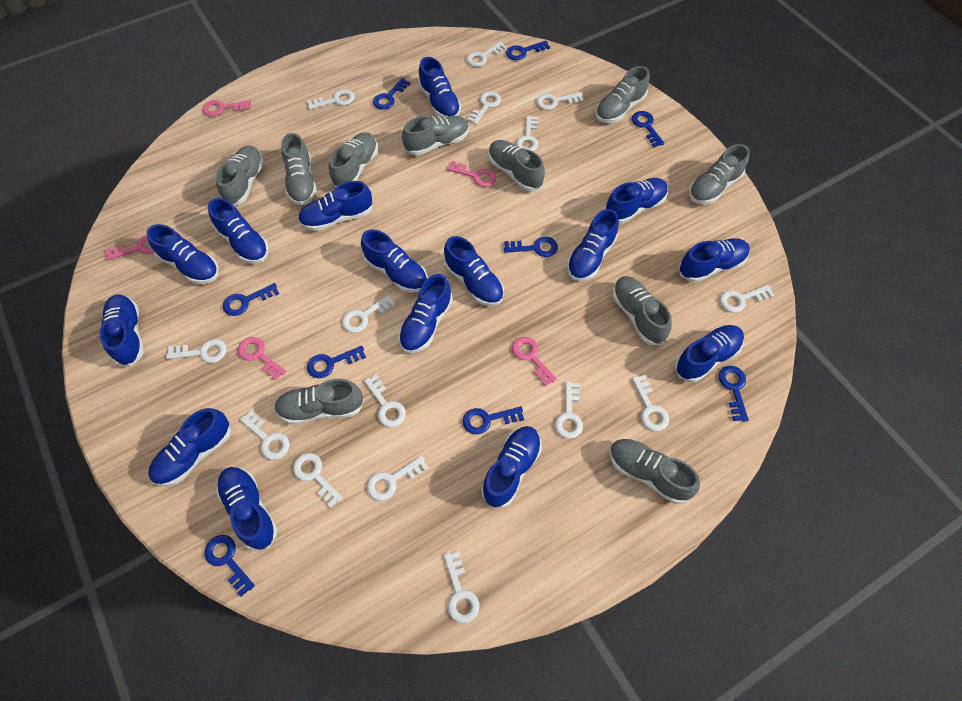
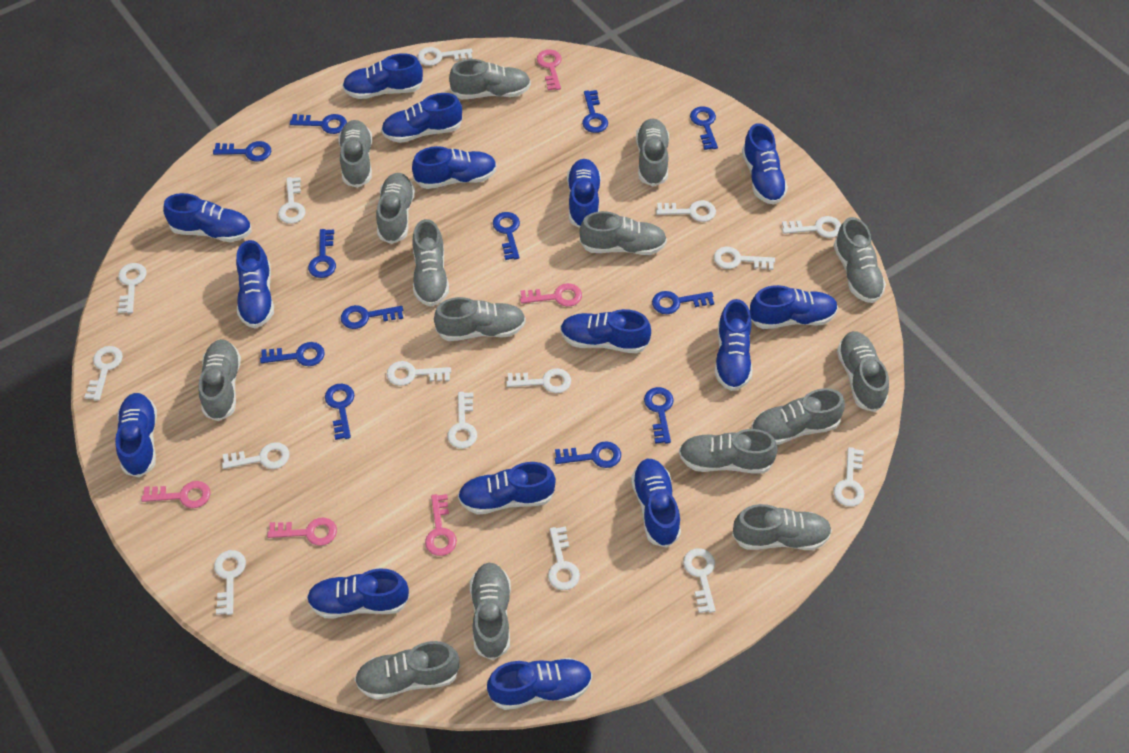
blue key: [205,535,255,597] [223,283,279,316] [307,346,366,378] [373,78,411,109] [463,406,524,434] [504,237,558,257] [506,41,550,60] [632,111,665,147] [719,366,749,422] = 9 -> [213,141,271,162] [260,342,325,366] [290,114,347,134] [308,229,336,278] [325,384,354,440] [341,305,403,329] [493,212,520,260] [555,441,621,468] [582,90,608,133] [644,387,674,444] [652,291,714,314] [690,106,718,150] = 12
grey shoe: [216,146,264,206] [274,379,364,425] [281,133,317,205] [329,132,378,187] [402,116,469,156] [488,140,545,191] [596,66,650,123] [609,439,700,504] [612,276,672,345] [689,144,750,204] = 10 -> [198,339,241,421] [338,120,372,188] [354,641,460,700] [376,173,415,244] [412,219,449,306] [434,297,526,341] [449,59,531,99] [470,563,511,660] [579,211,667,255] [636,118,669,187] [679,429,778,474] [732,504,832,550] [751,388,845,445] [834,217,886,303] [837,331,889,412] = 15

